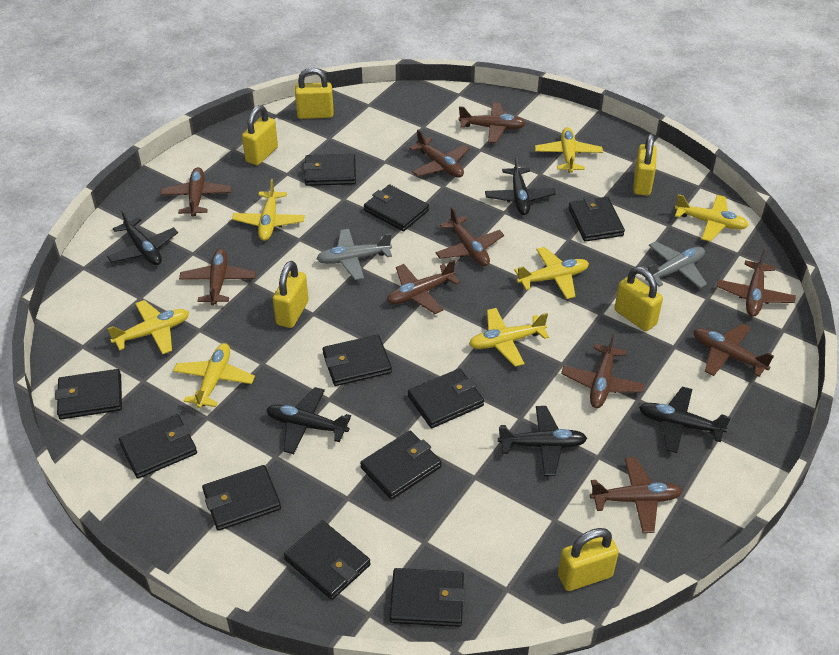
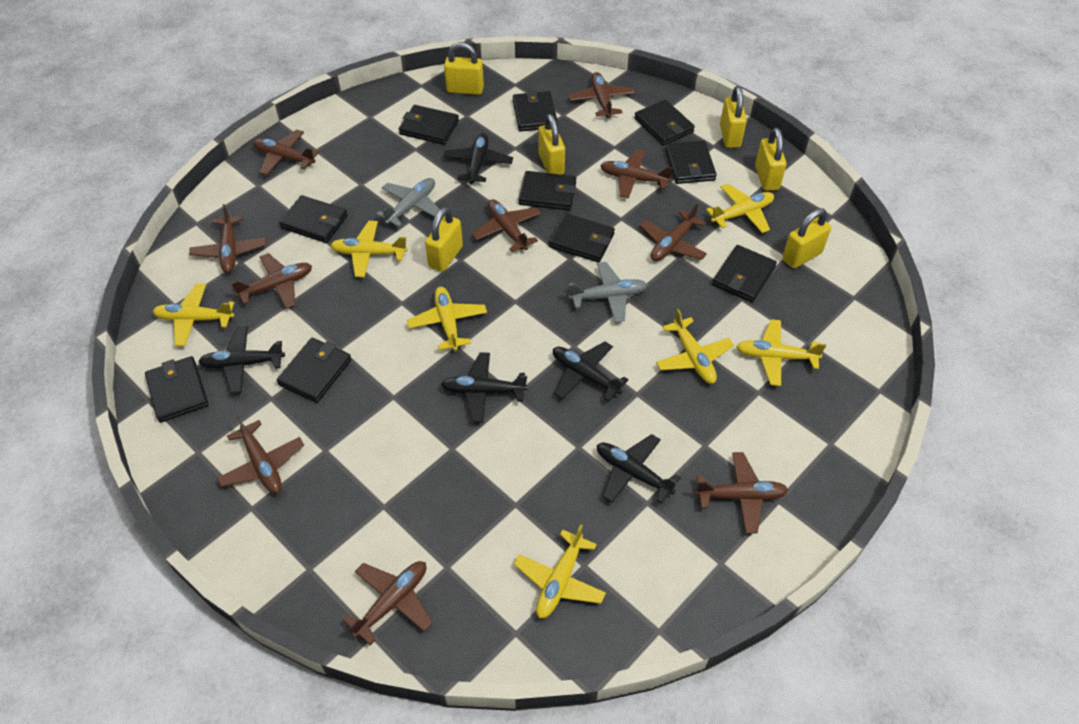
black wallet: [55,369,122,419] [119,414,197,479] [202,465,281,531] [284,521,371,600] [303,154,356,186] [323,335,392,386] [360,431,442,500] [364,184,429,231] [389,568,465,627] [408,368,484,428] [568,196,625,242] = 11 -> [145,356,208,423] [277,338,351,403] [279,195,348,243] [399,105,459,145] [513,90,558,132] [519,171,576,210] [549,213,615,262] [634,99,695,145] [665,140,717,184] [712,245,777,302] = 10

